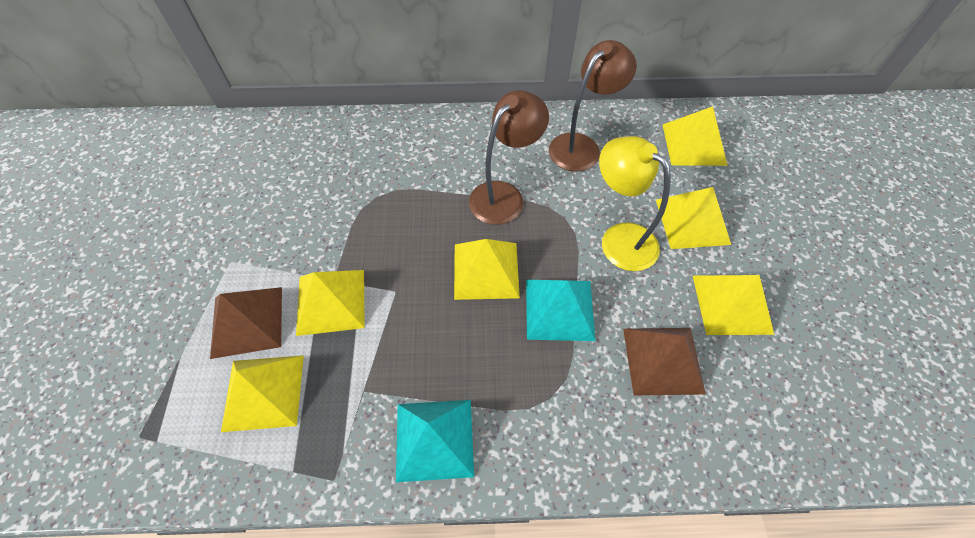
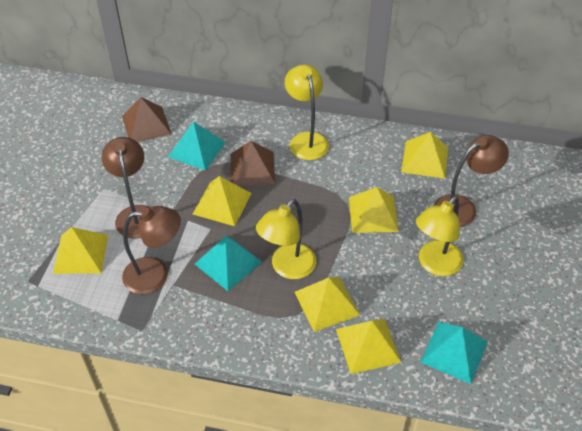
brown lamp: [469,90,549,225] [549,40,637,172] = 2 -> [102,137,151,239] [122,206,181,294] [434,135,509,227] = 3
turquoise pyramid: [396,400,474,482] [526,280,595,341] = 2 -> [168,122,226,170] [195,236,262,291] [421,322,488,384] = 3
yellow lamp: [599,136,671,271] = 1 -> [256,199,316,279] [285,64,329,160] [416,196,463,276] = 3

